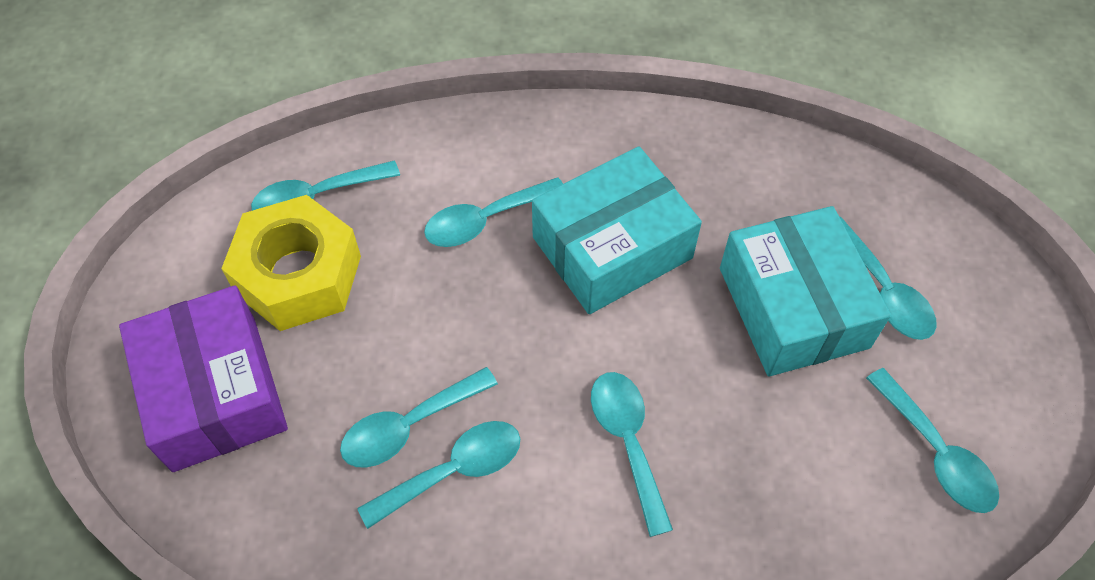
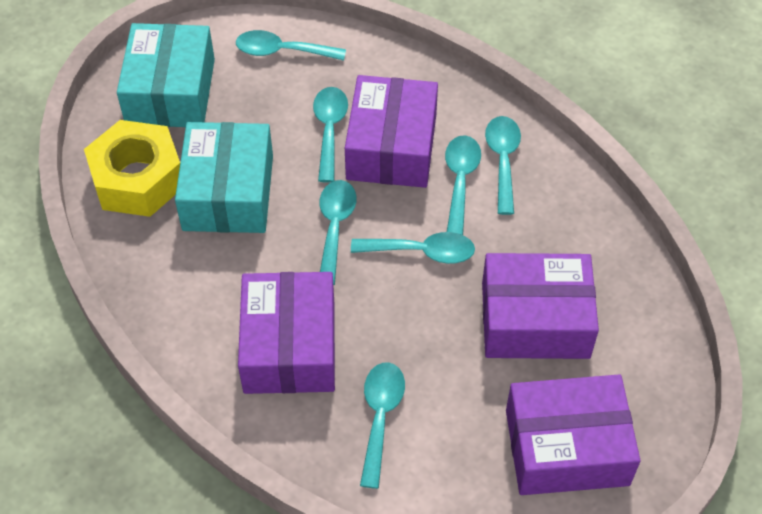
purple box: [119,285,288,472] = 1 -> [238,272,335,394] [345,75,438,188] [482,253,599,359] [506,374,641,495] = 4

